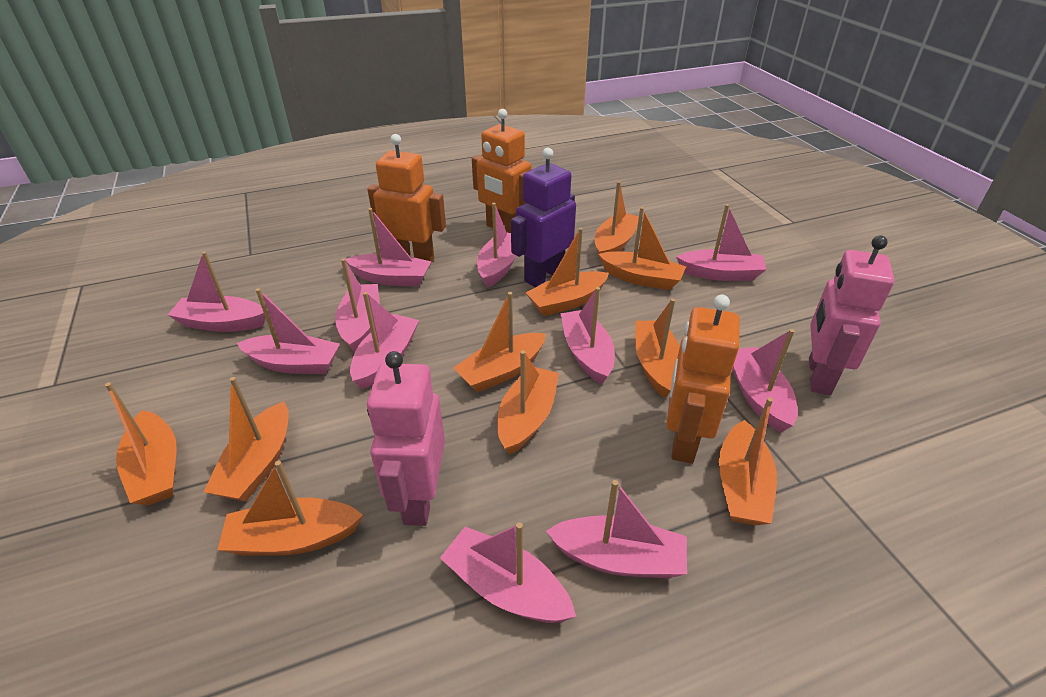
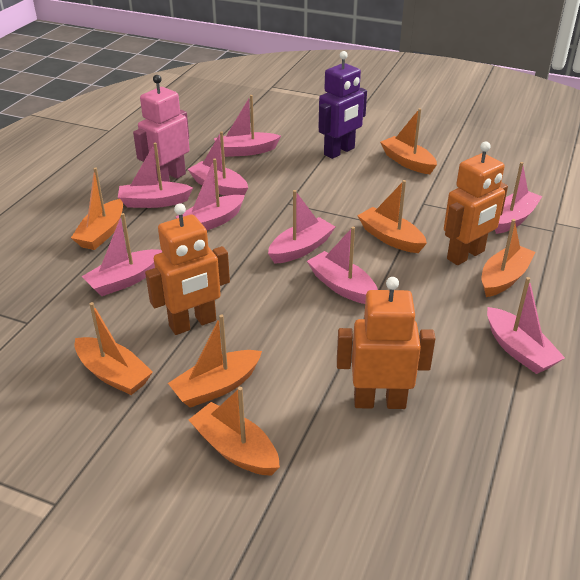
orange boat: [105,382,177,505] [203,377,289,501] [218,461,363,556] [453,292,546,393] [497,350,559,455] [525,228,609,316] [595,181,639,260] [599,207,686,290] [635,298,680,398] [719,397,777,525] = 10 -> [71,168,123,250] [75,302,153,395] [168,314,262,408] [189,387,280,476] [357,180,427,253] [380,108,437,174] [481,219,536,297] = 7
pink boat: [168,251,265,332] [237,288,340,374] [335,259,380,352] [345,208,432,287] [350,292,419,389] [440,522,576,623] [477,203,516,287] [546,480,687,578] [560,287,615,384] [676,204,767,281] [733,329,798,432] = 11 -> [81,213,162,296] [118,143,193,208] [176,158,245,230] [188,131,248,196] [214,95,281,157] [268,190,335,264] [307,227,378,304] [487,277,565,374] [495,162,543,234] = 9
pink robot: [367,351,445,526] [809,236,894,395] = 2 -> [133,75,190,182] = 1

